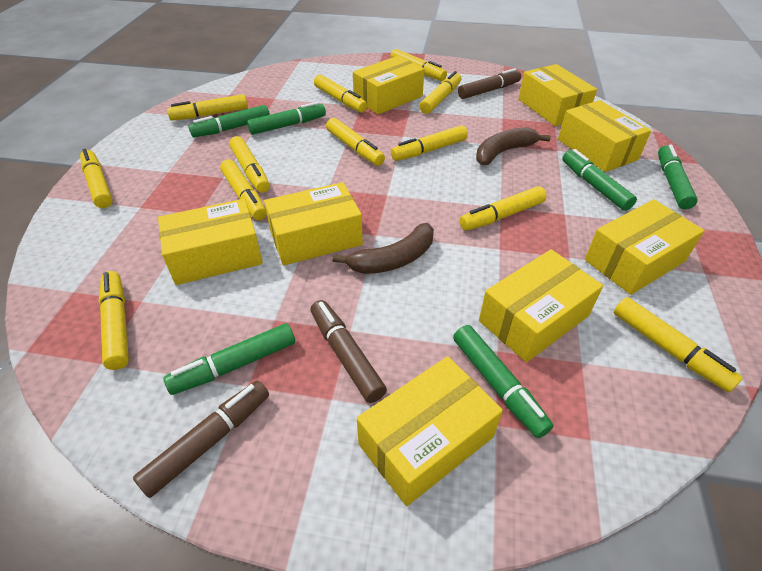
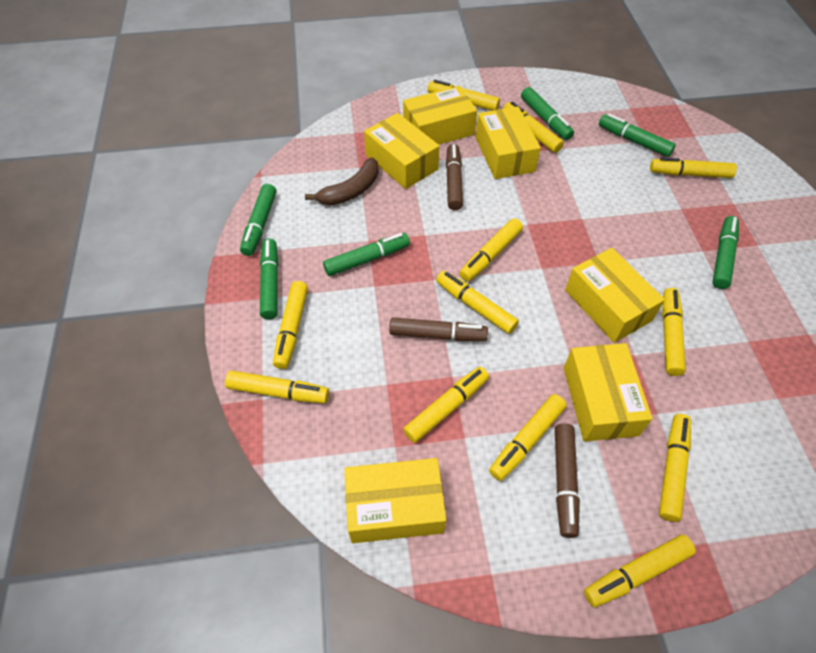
brown banana: [332,223,434,274] [476,127,551,165] = 2 -> [305,158,379,205] = 1
yellow box: [158,199,263,285] [264,182,363,265] [353,56,424,114] [357,356,503,506] [479,249,603,362] [519,64,597,126] [558,100,651,172] [585,199,705,295] = 8 -> [345,458,446,543] [364,113,440,189] [403,86,477,145] [475,106,541,179] [564,343,653,442] [565,248,665,343] = 6

